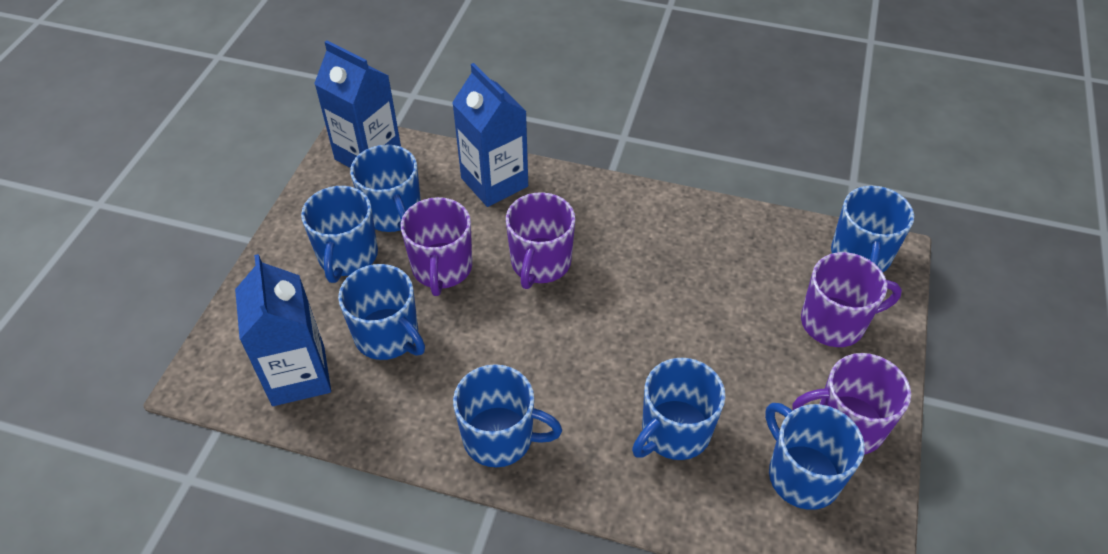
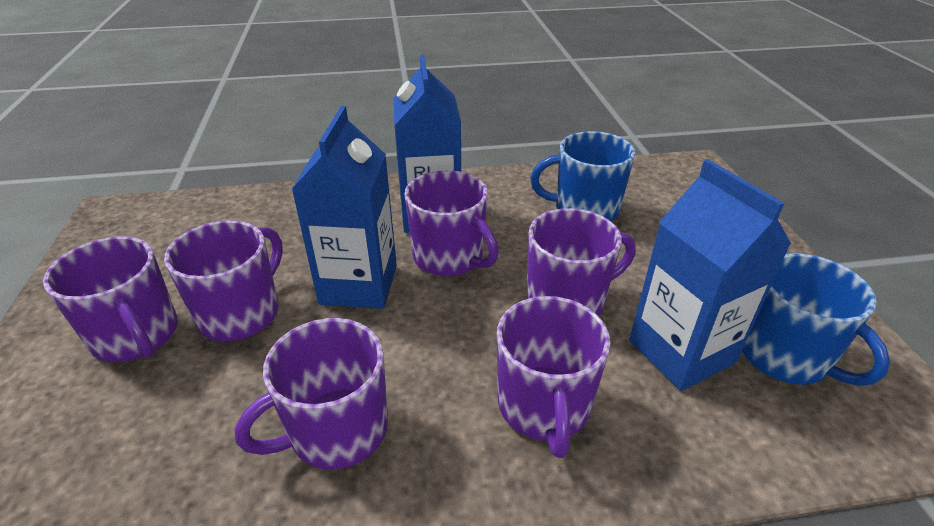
blue mug: [301,186,378,283] [338,264,425,360] [350,145,421,232] [453,364,562,467] [632,358,725,460] [765,403,865,510] [831,186,914,272] = 7 -> [530,131,635,222] [742,254,890,386] = 2
purple mug: [401,197,472,296] [506,192,575,289] [792,353,911,455] [801,252,902,347] = 4 -> [43,236,178,362] [164,220,283,341] [235,318,388,470] [404,170,499,276] [497,296,611,458] [527,208,636,316] = 6

